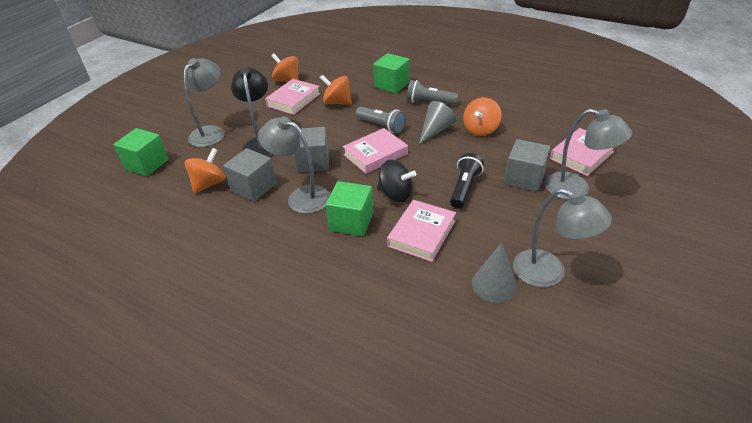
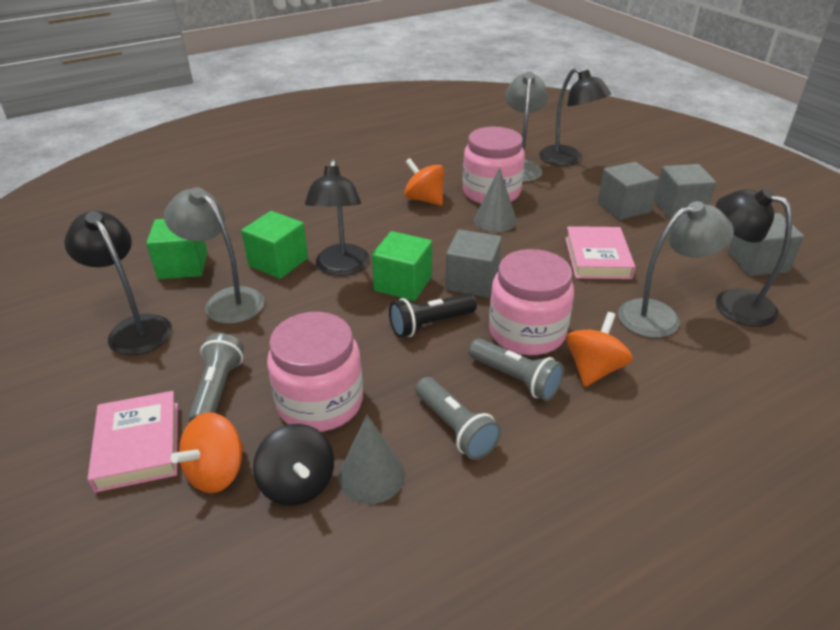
black lamp: [231,67,274,157] = 1 -> [64,211,172,356] [305,159,369,276] [539,68,611,166] [716,188,792,327] = 4
grey cube: [223,148,276,202] [293,127,329,173] [504,139,550,192] = 3 -> [445,229,502,297] [598,162,659,220] [654,164,716,219] [728,213,804,276] = 4
grey flashlight: [356,107,406,133] [407,80,458,105] = 2 -> [188,333,244,422] [415,377,501,460] [469,338,564,401] = 3
grey lamp: [184,58,225,147] [258,117,330,214] [513,188,612,287] [545,109,632,200] = 4 -> [164,187,265,324] [505,71,548,182] [618,201,734,338] = 3
orange spinning top: [185,148,225,194] [271,53,299,82] [320,75,352,105] [463,97,502,136] = 4 -> [171,412,245,493] [404,158,445,206] [566,312,633,387] = 3
pink book: [265,79,320,115] [343,128,408,174] [387,200,456,262] [550,128,614,176] = 4 -> [88,391,178,493] [565,226,636,279] = 2
pink jar: none = 0 -> [267,312,363,432] [463,126,525,204] [489,249,574,355] = 3

